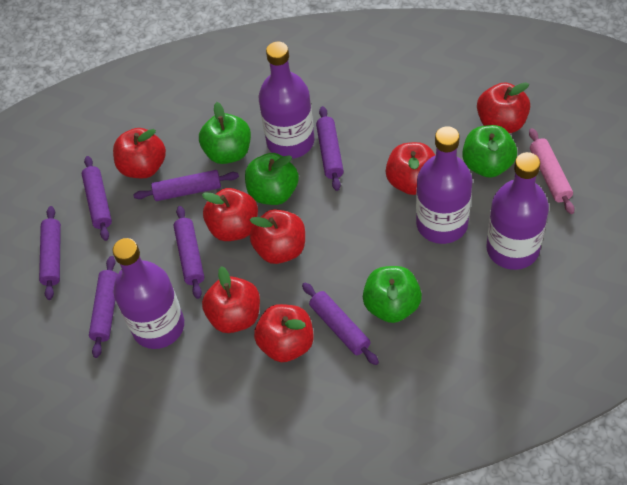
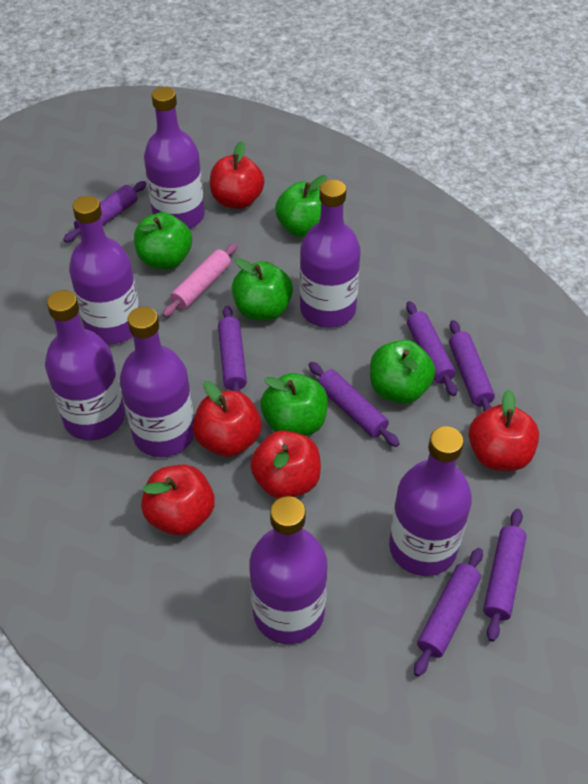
green apple: [199,102,251,164] [245,153,299,205] [363,266,422,323] [462,125,517,178] = 4 -> [134,212,192,269] [232,258,293,321] [261,373,328,436] [275,175,326,237] [370,340,435,404] = 5
purple bottle: [113,238,184,349] [259,42,315,159] [416,126,472,244] [486,152,549,270] = 4 -> [45,290,125,441] [69,196,139,344] [120,307,194,457] [144,87,205,229] [249,496,327,644] [300,180,361,328] [389,426,472,576] = 7
red apple: [113,128,166,178] [202,188,258,241] [202,266,260,333] [250,209,305,264] [254,304,314,362] [386,142,435,195] [477,82,530,133] = 7 -> [141,465,215,536] [193,381,262,457] [210,141,264,209] [250,430,321,499] [469,390,539,471] = 5

